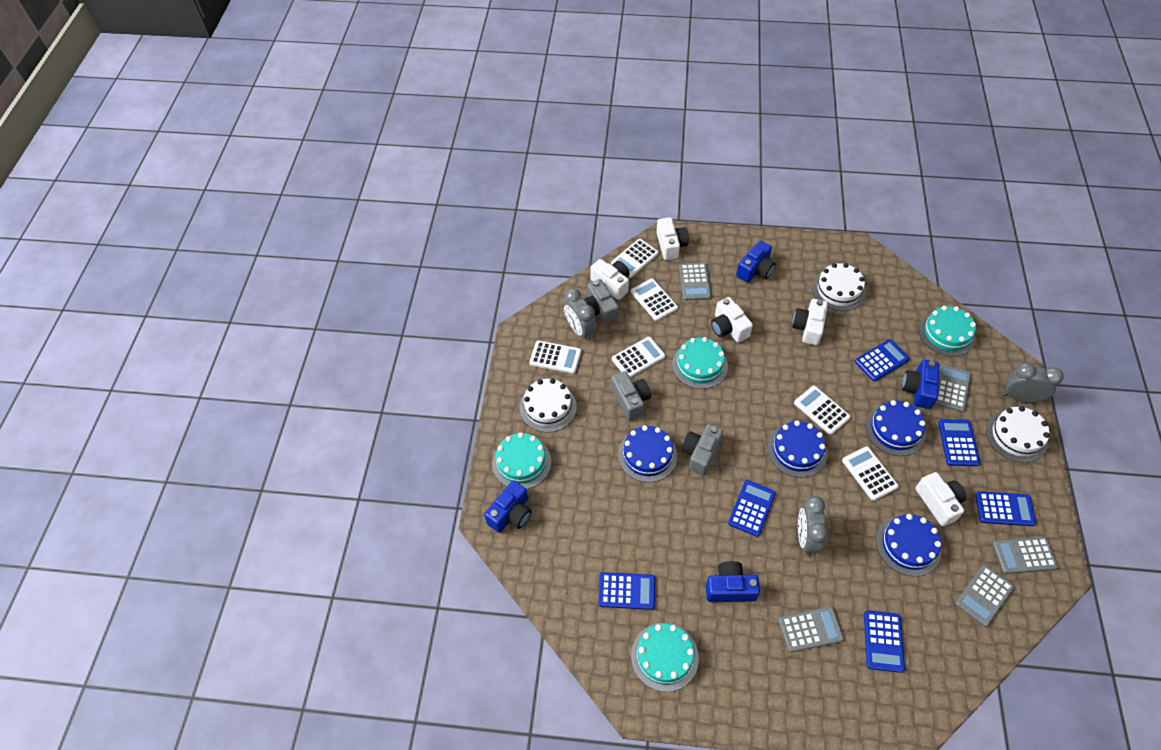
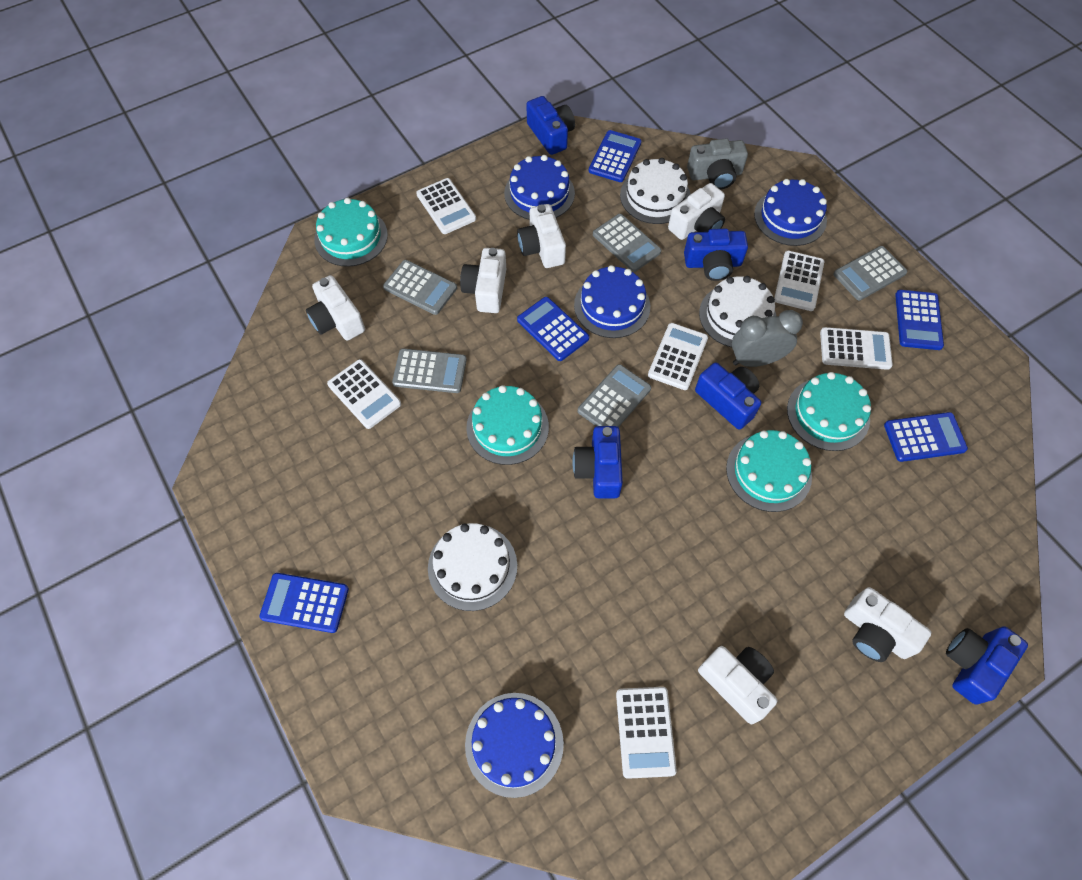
blue calculator: [598,572,655,610] [728,480,776,537] [855,339,910,381] [864,610,905,673] [938,419,980,466] [975,491,1036,526] = 6 -> [259,573,349,633] [517,297,589,361] [589,130,641,182] [884,412,968,462] [895,290,944,350] = 5
blue camera: [484,480,531,533] [706,561,760,602] [736,240,776,283] [902,360,939,409] = 4 -> [526,96,575,155] [573,426,623,498] [684,229,748,281] [695,363,761,429] [946,626,1028,705] = 5
grey camera: [584,279,619,324] [611,371,651,420] [681,424,724,475] = 3 -> [687,138,748,190] = 1
grey clock: [564,288,597,341] [798,496,829,556] [1003,362,1064,403] = 3 -> [732,310,803,367] = 1
white camera: [590,259,630,300] [656,217,689,260] [711,297,753,343] [792,299,828,345] [915,472,966,526] = 5 -> [306,275,365,341] [460,248,506,313] [517,204,566,268] [668,183,725,240] [698,646,777,724] [844,587,931,662] = 6

